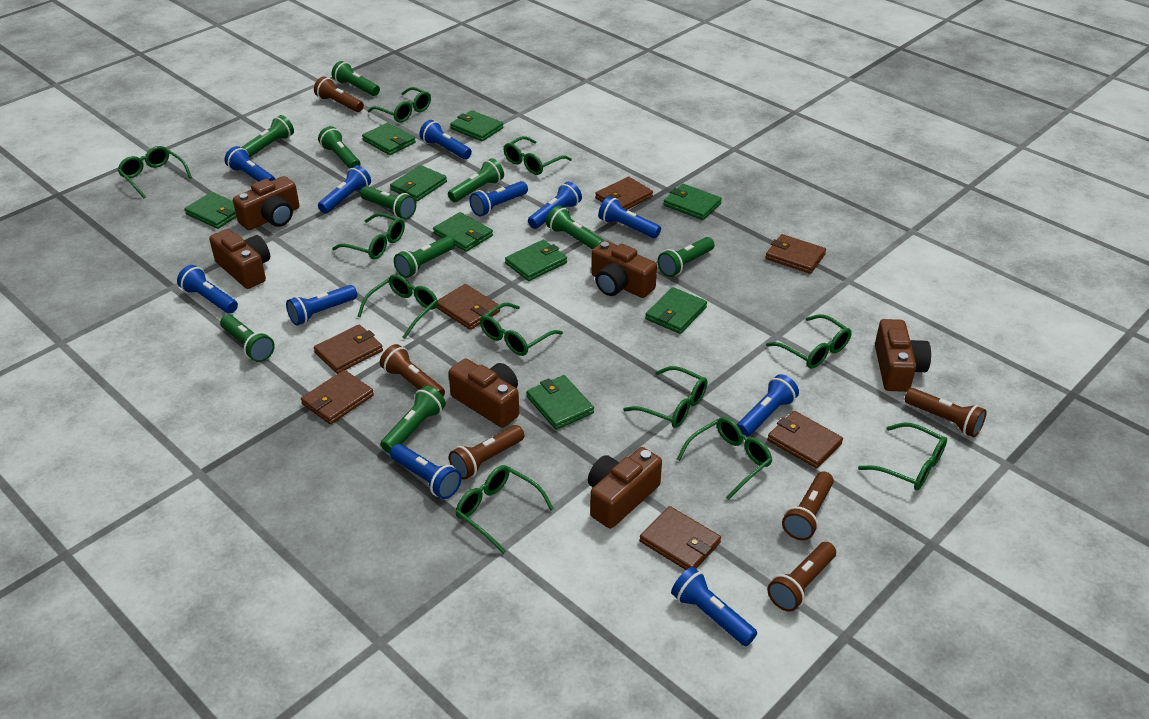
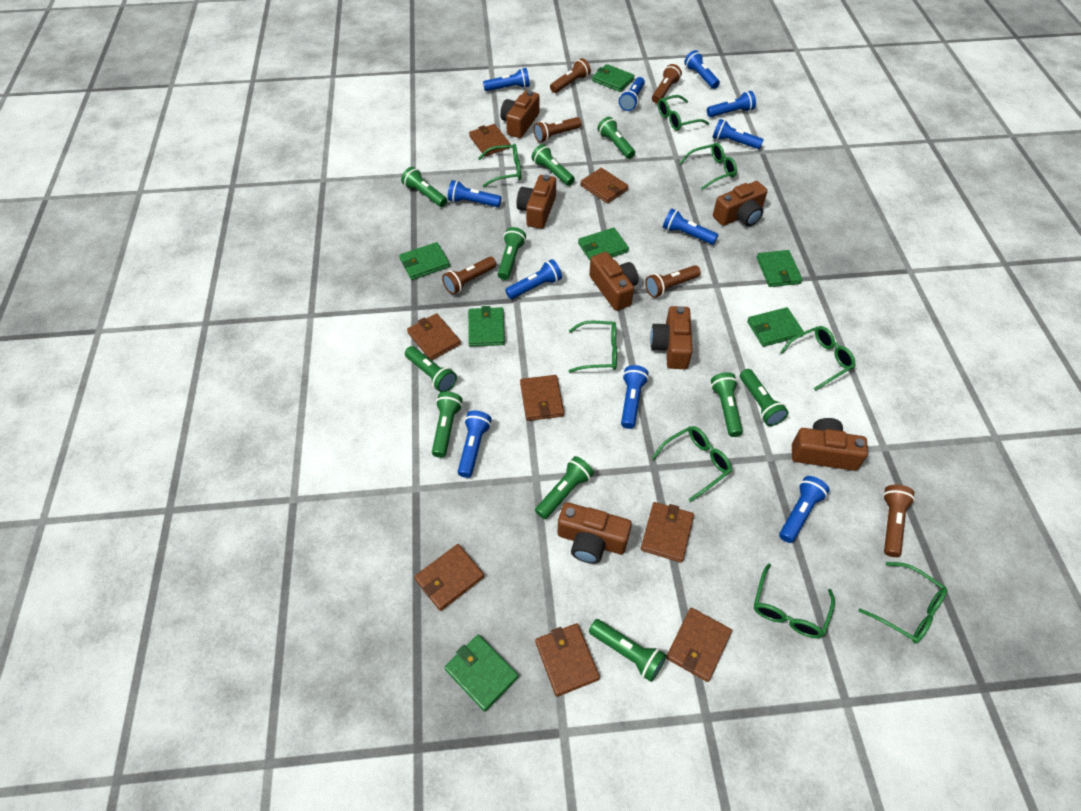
brown camera: [209,229,270,289] [233,176,300,230] [448,359,519,428] [588,447,662,529] [591,241,657,298] [875,319,931,392] = 6 -> [500,90,540,138] [516,175,556,229] [557,502,632,564] [589,252,639,311] [650,306,693,369] [713,181,768,226] [792,418,868,471] = 7
brown wallet: [301,370,374,424] [314,325,383,374] [437,284,500,330] [595,176,653,210] [639,506,721,570] [765,234,826,274] [767,411,843,468] = 7 -> [407,313,461,361] [414,544,484,611] [469,124,510,156] [520,375,564,421] [535,623,600,697] [580,168,629,204] [641,502,694,563] [666,608,732,682] = 8
green glasses: [118,146,192,198] [332,213,405,260] [357,274,438,339] [368,87,431,123] [455,465,554,554] [480,303,563,356] [504,136,572,175] [623,366,708,428] [676,417,772,500] [766,314,852,369] [858,423,947,490] = 11 -> [478,144,521,187] [569,321,617,373] [652,426,732,502] [658,95,709,131] [680,143,737,190] [754,563,835,638] [779,326,855,391] [859,562,947,644] = 8
green wallet: [184,192,236,229] [362,123,416,155] [390,165,447,201] [433,212,493,252] [450,110,503,141] [505,240,567,281] [526,375,594,430] [645,287,707,334] [664,184,722,220] = 9 -> [399,242,450,280] [444,634,518,712] [468,306,505,347] [578,227,629,260] [592,64,635,92] [747,307,804,347] [757,250,802,287] = 7

